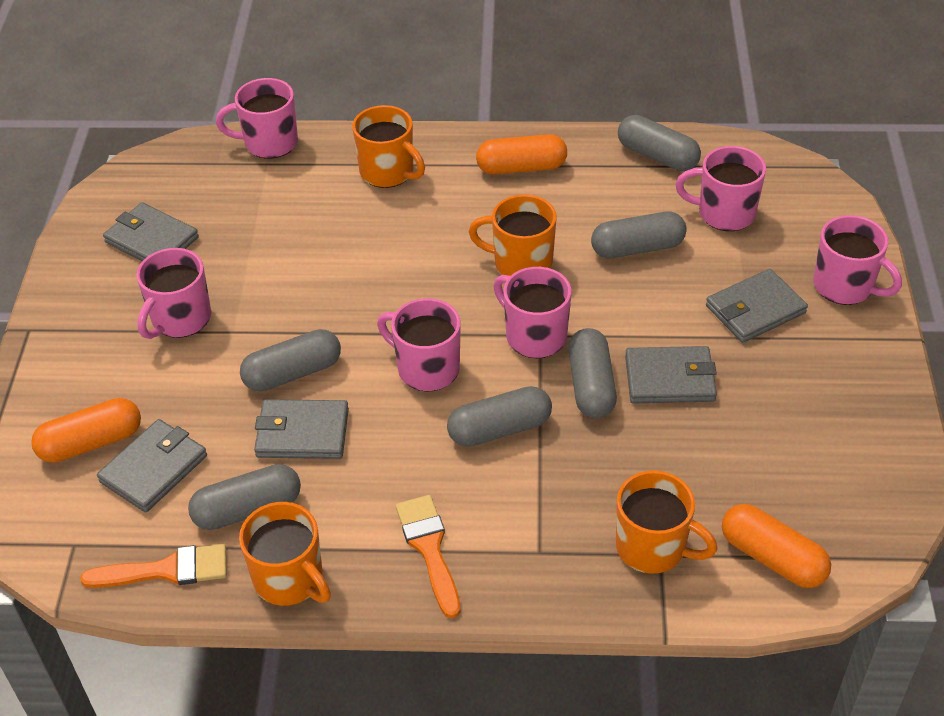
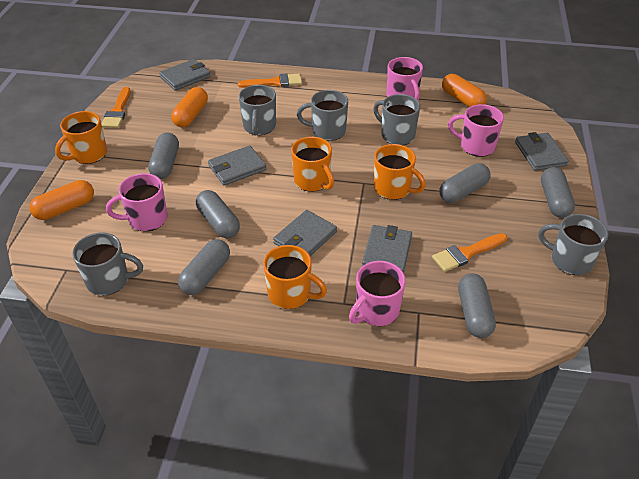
grey mug: none = 0 -> [72,232,143,296] [239,85,276,136] [297,90,348,141] [373,94,420,145] [538,214,609,275] = 5
orange brush: [81,544,227,588] [396,495,461,618] = 2 -> [102,87,131,128] [238,73,302,88] [432,233,507,272] = 3
pink mug: [136,248,211,339] [216,78,298,159] [377,298,461,392] [493,267,572,358] [675,146,766,231] [813,215,902,305] = 6 -> [106,173,168,232] [349,261,406,326] [387,57,423,101] [448,104,504,157] = 4

